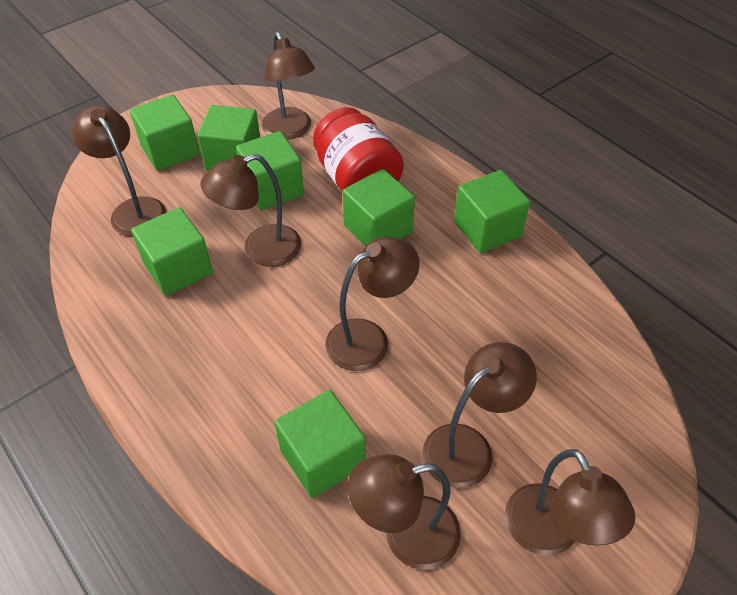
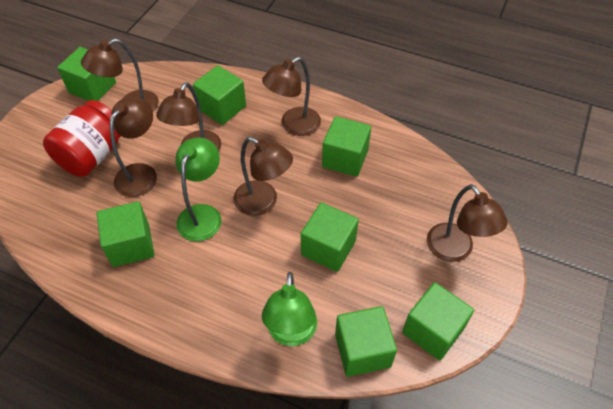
brown lamp: [72,105,166,237] [200,154,301,267] [262,32,315,140] [325,237,420,371] [348,454,461,570] [422,342,537,488] [505,449,635,556] = 7 -> [81,38,159,112] [110,98,157,197] [156,82,221,151] [233,137,293,216] [262,57,321,136] [427,184,508,262] = 6
green lamp: none = 0 -> [175,137,221,242] [262,272,317,346] = 2

